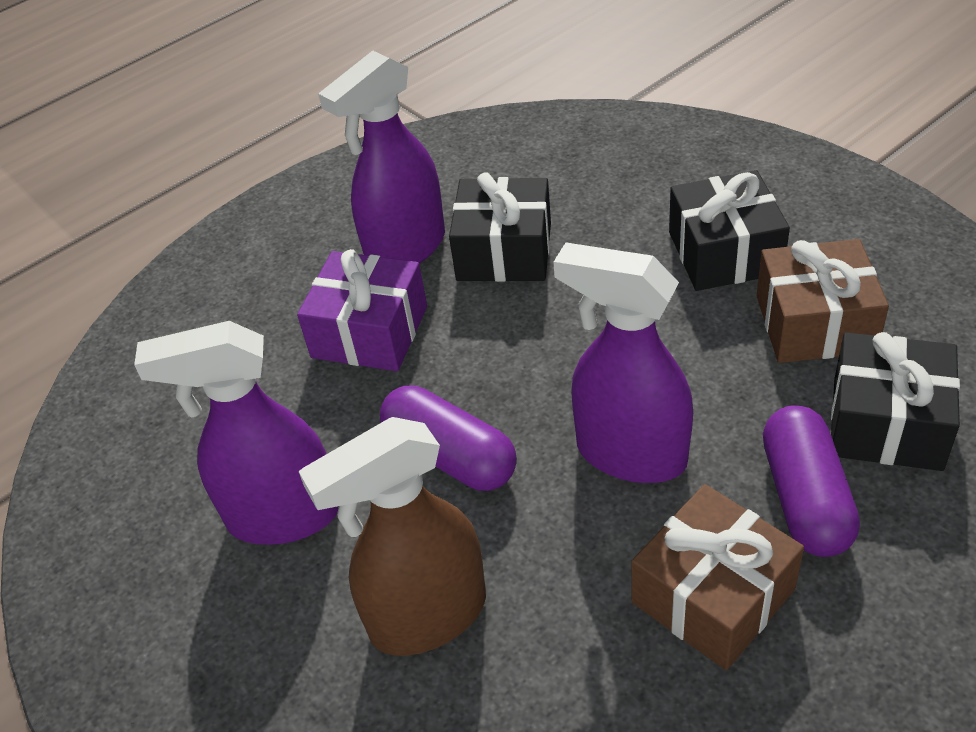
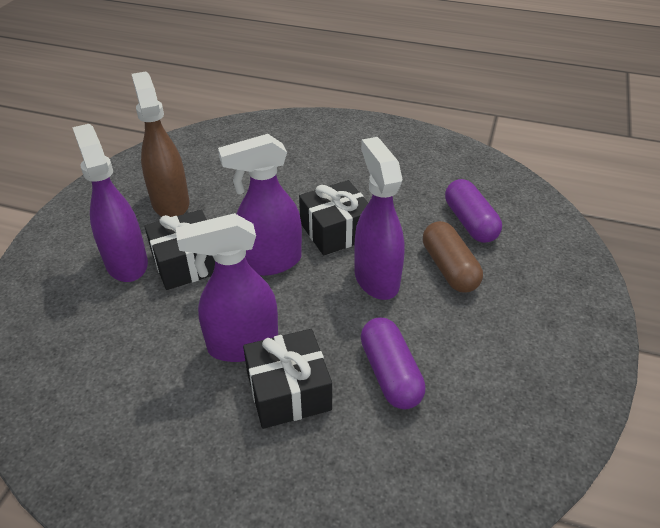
brown capsule: none = 0 -> [423,221,483,293] = 1
brown gift: [632,484,804,670] [756,239,889,363] = 2 -> none = 0
purple gift: [297,249,427,371] = 1 -> none = 0
purple spray bottle: [134,321,339,545] [318,51,445,264] [554,243,693,483] = 3 -> [72,124,148,282] [176,213,278,362] [218,134,302,276] [354,137,404,300] = 4

